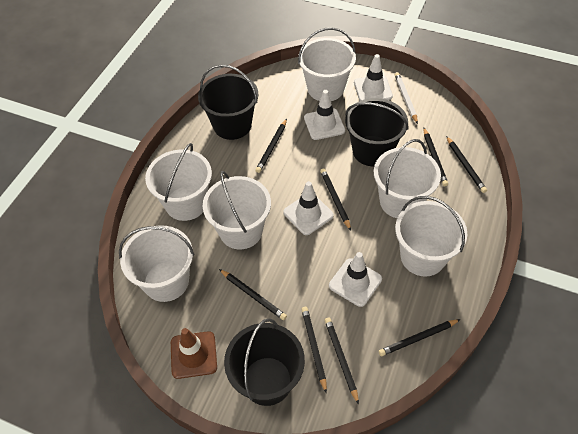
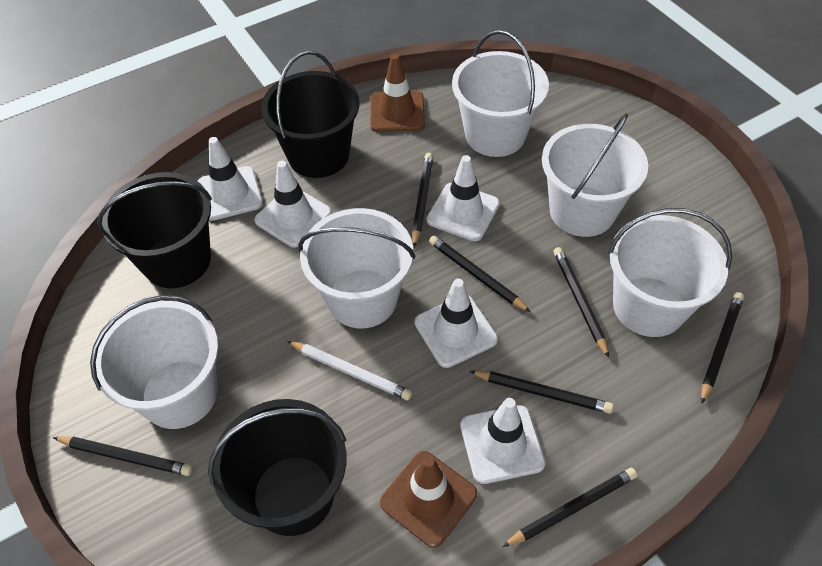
black pencil: [219,269,287,320] [255,119,287,173] [301,307,327,393] [320,168,351,231] [324,317,359,405] [378,319,461,356] [424,128,448,186] [446,136,487,193] = 8 -> [53,436,193,476] [412,153,433,248] [429,236,531,312] [469,371,613,414] [502,468,637,547] [553,247,609,358] [701,292,744,404] = 7
brown traffic cone: [171,328,217,379] = 1 -> [370,54,425,132] [380,451,477,548] = 2
white bucket: [119,225,194,302] [145,143,212,221] [203,171,271,250] [298,27,356,101] [374,139,441,218] [395,196,467,277] = 6 -> [90,295,218,429] [298,208,415,328] [452,30,549,157] [542,113,648,237] [608,208,732,337] = 5
white traffic cone: [283,181,334,235] [304,90,345,140] [329,252,382,307] [354,54,393,101] = 4 -> [198,137,263,221] [254,161,332,248] [415,278,498,368] [427,155,500,241] [460,398,546,484] = 5

